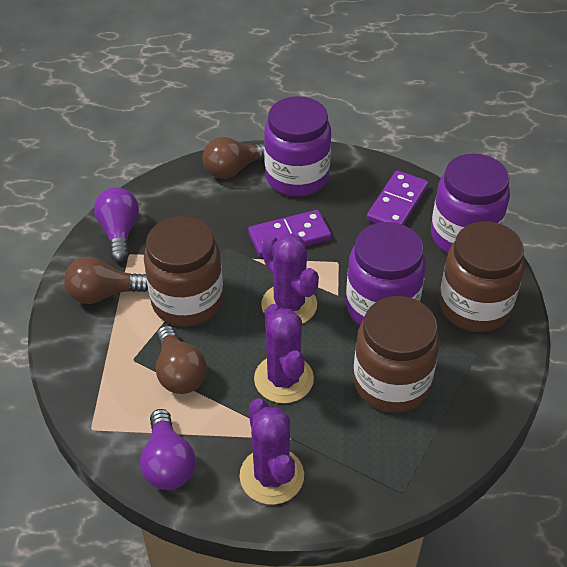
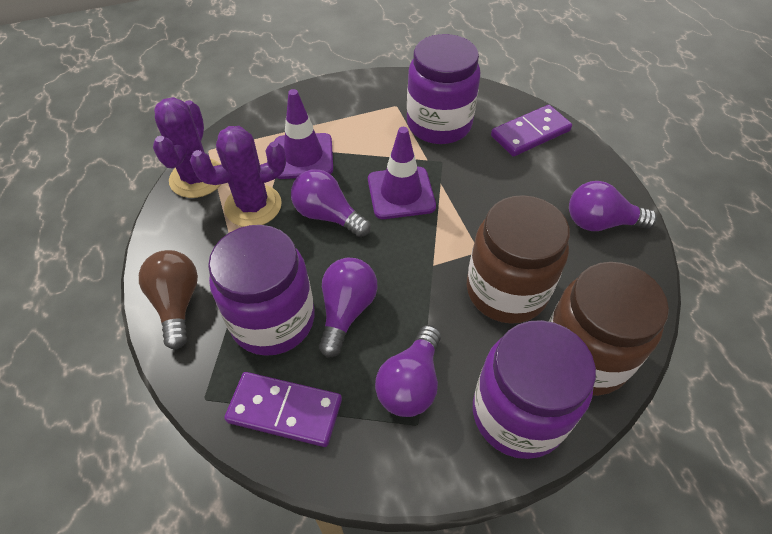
brown jar: [144,216,223,326] [353,296,440,413] [439,221,525,332] = 3 -> [467,195,570,324] [549,262,669,396] = 2
brown light bulb: [64,257,148,304] [156,326,207,394] [202,137,264,179] = 3 -> [139,250,198,350] = 1
purple cactus: [240,398,304,505] [254,304,314,403] [261,234,319,324] = 3 -> [153,97,221,198] [190,126,286,227] = 2
purple light bulb: [94,187,139,262] [140,409,195,490] = 2 -> [291,169,371,237] [319,258,377,358] [375,325,441,417] [569,181,657,231] = 4
purple traffic cone: none = 0 -> [275,89,333,179] [368,127,436,219] = 2

